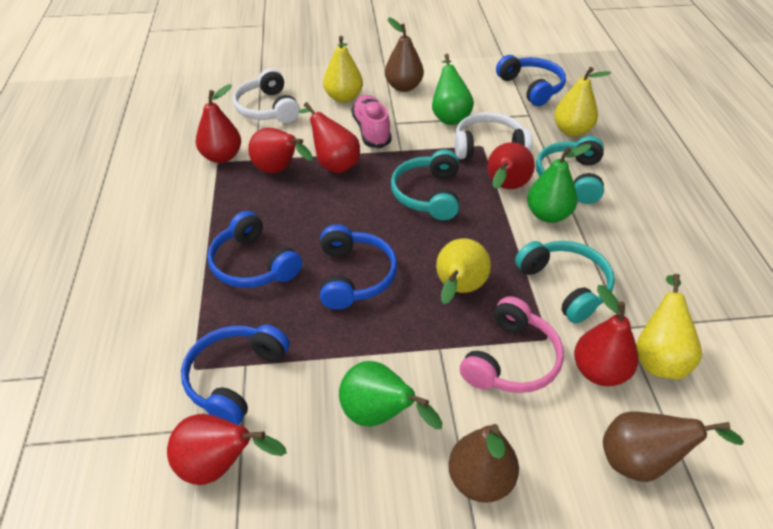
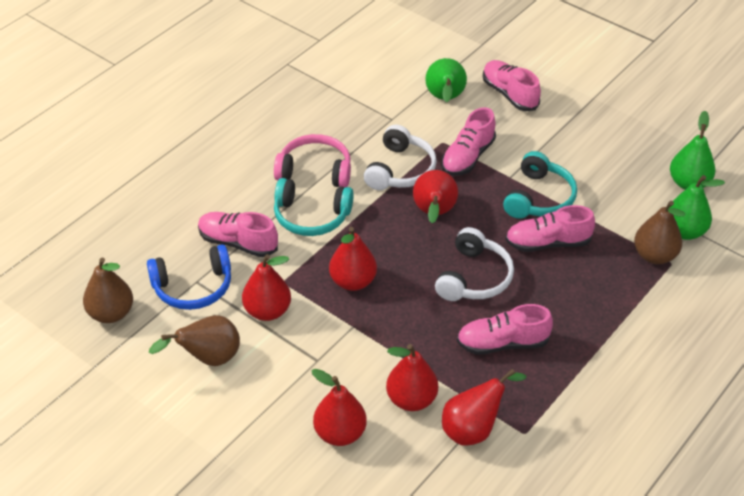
blue headphones: [181,325,290,425] [207,211,302,288] [320,224,397,310] [496,55,566,106] = 4 -> [147,245,231,310] = 1
pink shoe: [352,95,392,148] = 1 -> [198,212,278,257] [441,107,496,176] [457,304,553,355] [483,60,541,111] [505,205,595,252] = 5
turquoise headphones: [391,149,459,220] [515,241,615,323] [536,136,604,204] = 3 -> [274,178,354,236] [503,151,577,219] = 2
yellow pear: [323,36,363,103] [436,238,491,304] [554,67,611,137] [636,274,702,379] = 4 -> none = 0

